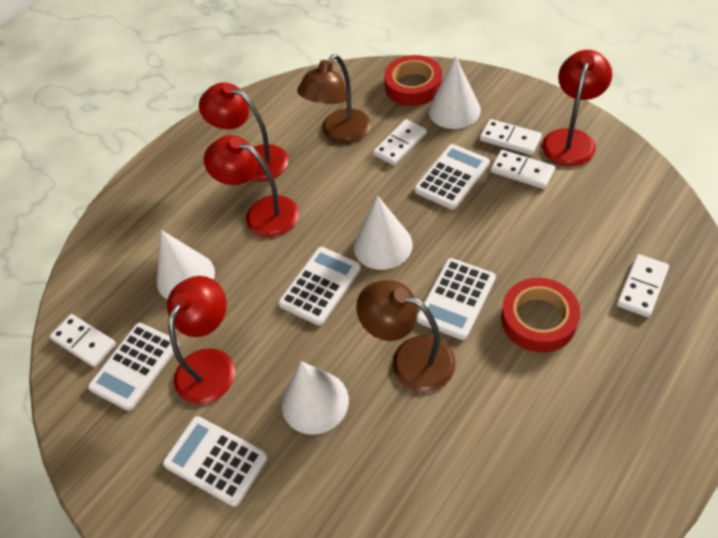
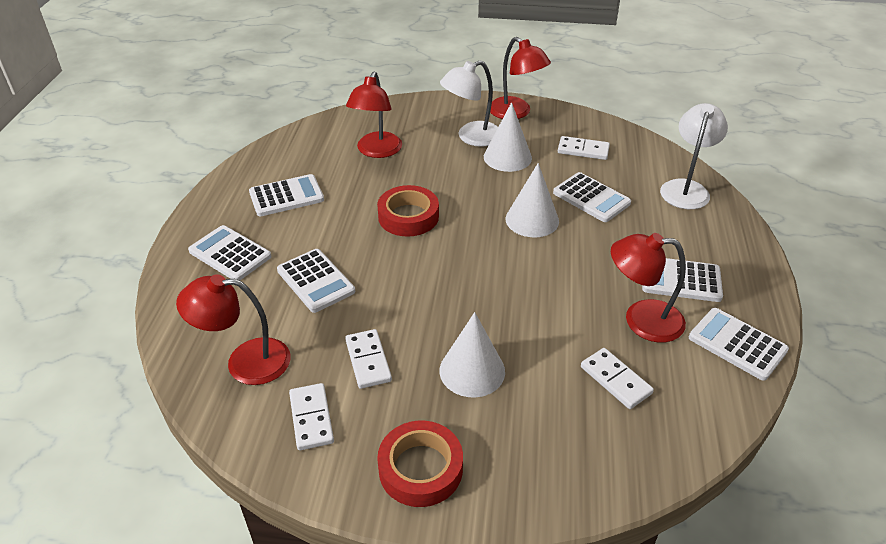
brown lamp: [297,54,371,143] [356,280,456,392] = 2 -> none = 0
white calculator: [88,323,179,411] [163,416,268,507] [278,247,361,326] [414,144,490,210] [417,258,496,340] = 5 -> [188,225,272,280] [249,174,324,216] [277,249,355,313] [553,172,631,222] [642,258,723,302] [689,308,789,381] = 6
white cone: [157,230,215,300] [282,361,349,435] [354,195,413,270] [428,56,481,129] = 4 -> [439,312,505,397] [484,102,532,172] [505,163,559,237] = 3
white domino: [49,314,116,367] [373,119,427,166] [480,119,542,155] [490,150,555,189] [617,254,669,317] = 5 -> [289,383,334,450] [345,329,392,389] [558,136,610,160] [581,348,654,409] = 4
white lamp: none = 0 -> [440,60,498,147] [660,103,728,209] = 2

